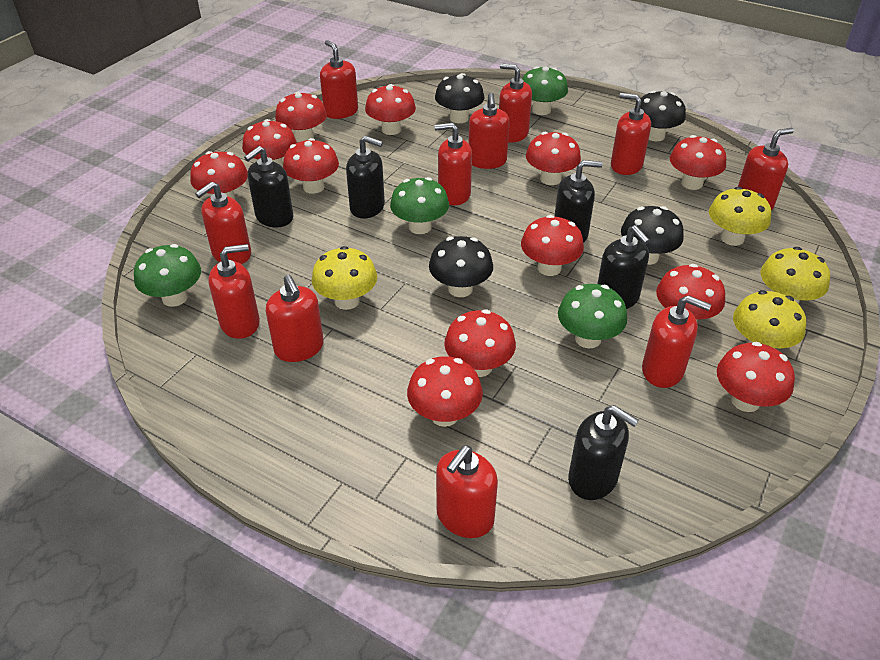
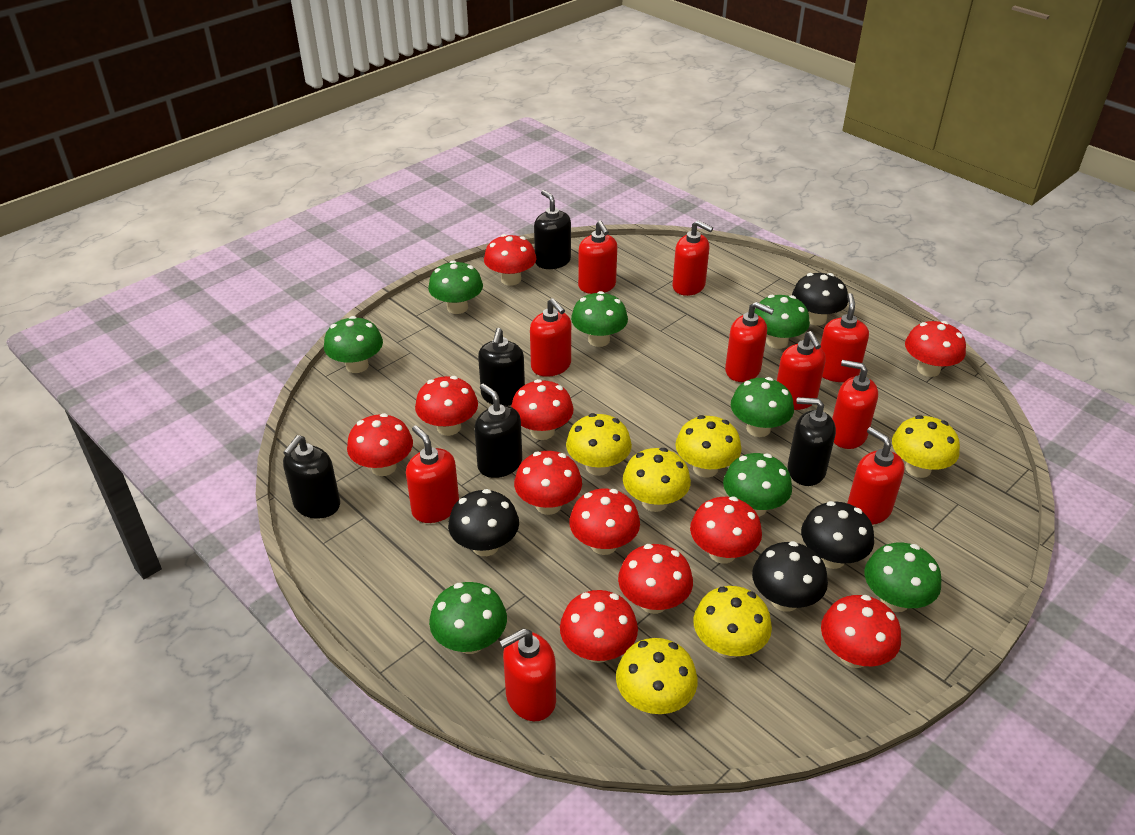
green mushroom: [134,244,201,307] [390,177,449,234] [522,66,568,115] [558,284,627,348] = 4 -> [324,316,383,373] [428,260,483,314] [429,582,507,654] [571,291,628,347] [723,453,792,517] [731,377,794,437] [754,295,810,349] [865,542,941,612] = 8
red mushroom: [190,151,248,199] [242,119,297,167] [275,91,327,142] [283,138,339,194] [365,84,416,135] [407,356,483,427] [444,310,516,377] [521,215,584,276] [526,132,581,185] [656,264,725,321] [670,135,726,190] [717,342,795,412] = 12 -> [347,413,413,476] [415,376,478,436] [484,234,536,286] [511,379,574,440] [514,451,582,515] [560,590,638,663] [569,489,640,555] [618,544,693,614] [690,496,762,563] [821,595,901,668] [905,321,966,377] = 11
red soap dispenser: [195,182,251,264] [208,244,260,339] [266,275,324,362] [320,40,358,119] [434,123,472,205] [436,446,498,538] [469,93,510,169] [499,63,532,143] [611,93,651,175] [642,295,711,388] [738,128,794,210] = 11 -> [406,426,459,523] [499,628,556,721] [530,298,571,377] [578,221,617,294] [672,220,713,296] [725,302,774,382] [777,331,826,410] [821,293,869,382] [832,360,878,449] [847,427,905,525] = 10
yellow mushroom: [312,246,377,310] [709,187,771,246] [733,290,806,349] [761,247,830,304] = 4 -> [566,413,632,476] [616,638,698,714] [623,448,691,512] [675,415,741,478] [693,586,772,658] [892,415,960,478] = 6

